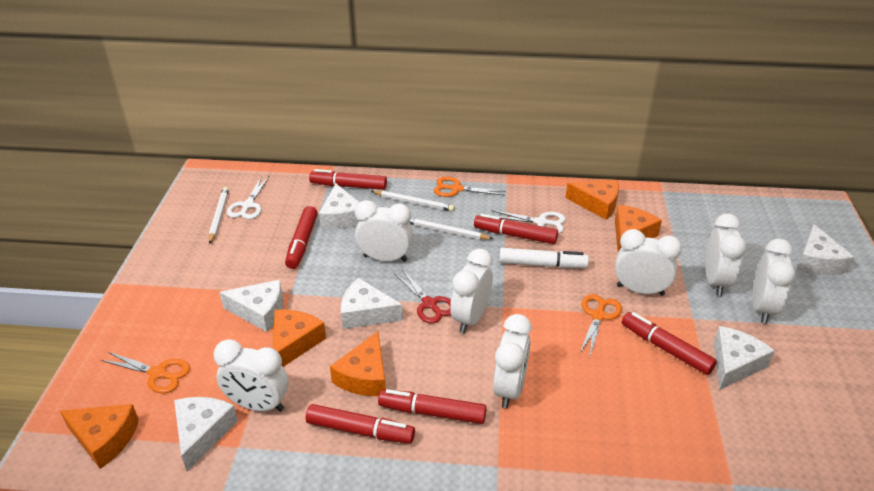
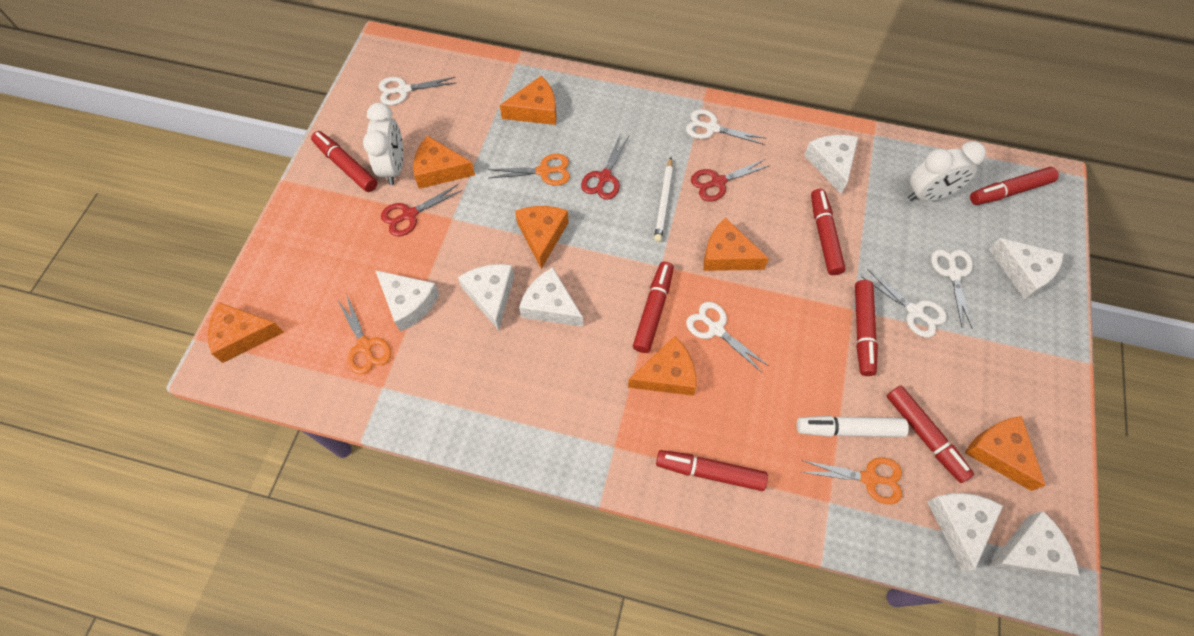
orange cheese: [60,404,139,469] [273,310,326,367] [330,331,386,396] [565,180,619,220] [615,205,662,252] = 5 -> [208,302,284,363] [413,136,475,189] [500,76,557,125] [515,206,569,269] [628,336,696,396] [704,218,769,271] [965,416,1046,491] = 7
red marker: [285,206,318,269] [306,404,415,444] [309,169,387,190] [378,389,487,424] [474,214,558,244] [622,312,717,375] = 6 -> [311,131,378,192] [633,261,674,353] [656,450,768,491] [811,189,846,275] [855,280,878,376] [887,386,974,483] [970,167,1059,205] = 7
red scissors: [394,269,451,324] = 1 -> [381,184,463,237] [581,135,629,200] [691,159,770,202] = 3
white cheese: [174,397,238,472] [219,280,283,332] [319,184,359,229] [341,278,403,329] [714,326,775,390] [797,224,854,275] = 6 -> [375,270,439,332] [458,264,514,330] [519,267,583,327] [804,135,858,194] [927,493,1003,572] [988,511,1079,578] [989,238,1064,299] = 7
white clock: [214,339,289,412] [355,200,413,262] [450,249,493,333] [493,314,532,408] [615,229,682,296] [705,213,746,296] [753,239,795,323] = 7 -> [363,103,404,185] [908,141,986,201] = 2
white pencil: [209,187,229,244] [371,190,455,211] [410,217,493,239] = 3 -> [654,157,673,242] = 1
white scissors: [227,177,269,219] [492,210,566,234] = 2 -> [379,77,455,105] [686,109,765,145] [686,302,769,372] [861,269,947,337] [931,249,973,328] = 5

